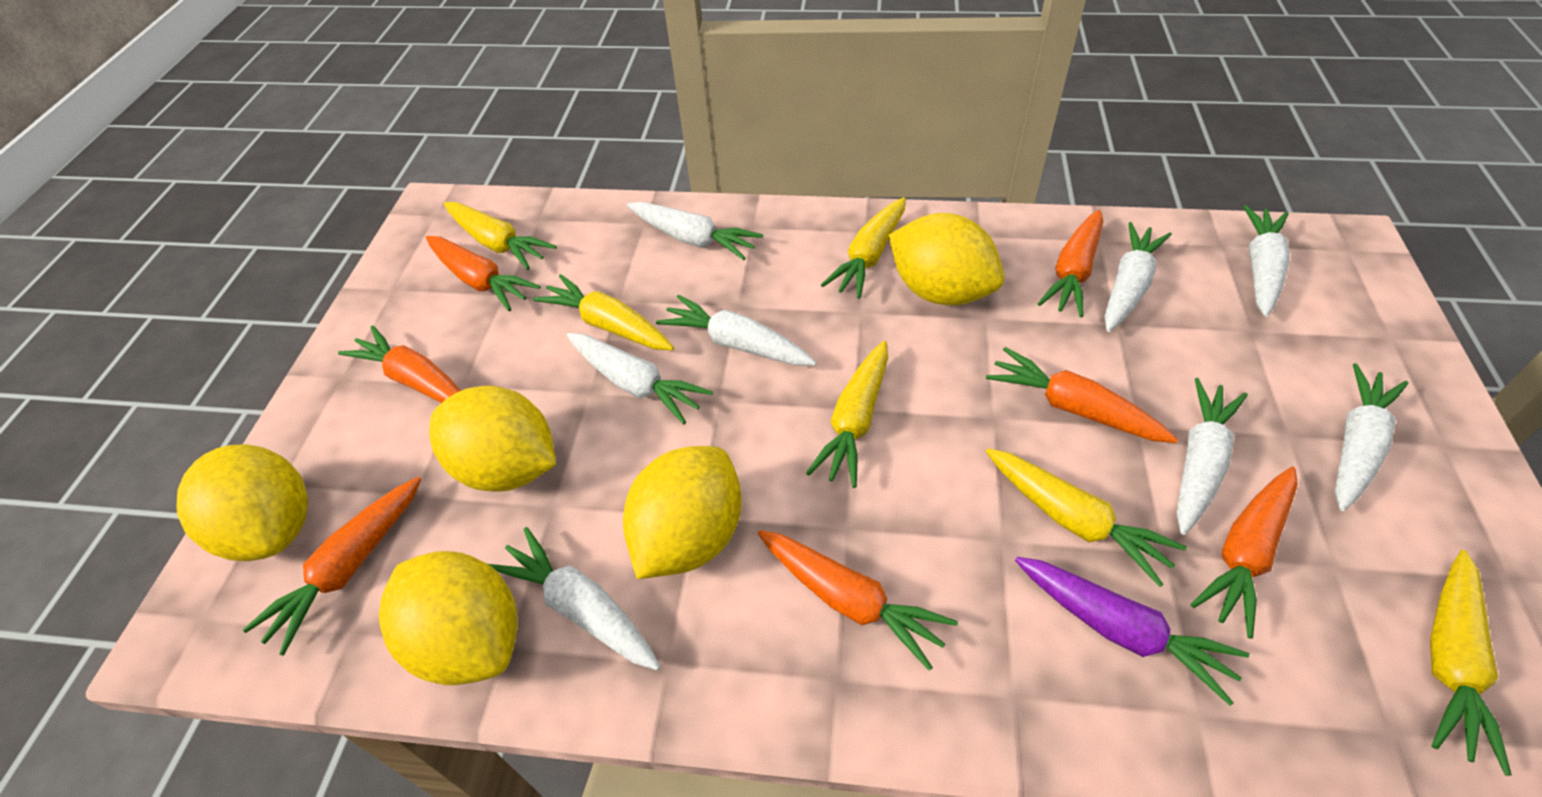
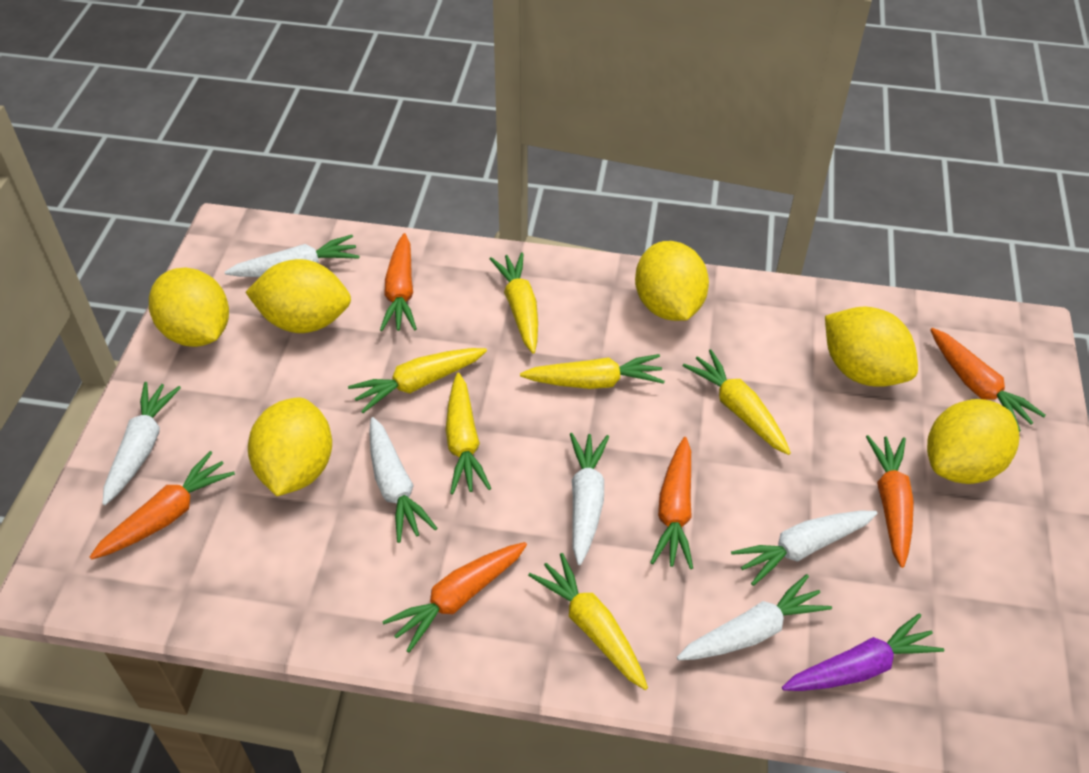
orange carrot: [243,477,421,655] [338,325,461,403] [426,236,540,311] [758,530,958,671] [986,347,1178,443] [1038,210,1103,317] [1191,467,1298,639] = 7 -> [90,451,235,560] [380,233,417,331] [382,542,527,653] [650,437,693,569] [866,435,914,568] [930,328,1046,432] = 6
white carrot: [489,527,660,670] [566,333,713,424] [627,202,763,260] [656,295,817,366] [1105,222,1172,332] [1177,378,1248,535] [1243,205,1289,317] [1335,363,1408,511] = 8 -> [103,382,181,505] [225,235,360,277] [369,417,437,543] [570,433,609,565] [677,574,832,660] [731,511,878,586] = 6
yellow lemon: [176,444,308,561] [379,551,517,685] [429,386,556,491] [623,446,742,579] [889,213,1005,305] = 5 -> [149,267,229,347] [245,259,351,333] [248,397,332,496] [635,241,709,321] [825,306,918,387] [927,399,1019,484] = 6

